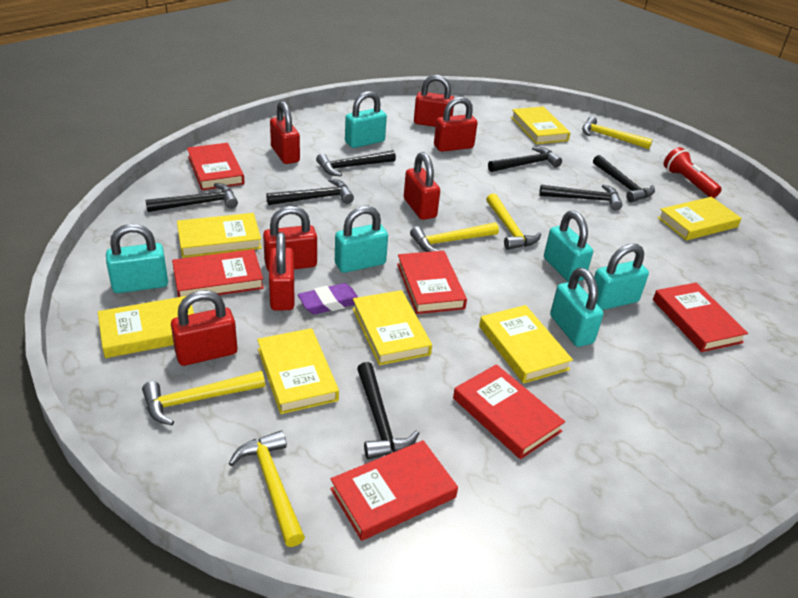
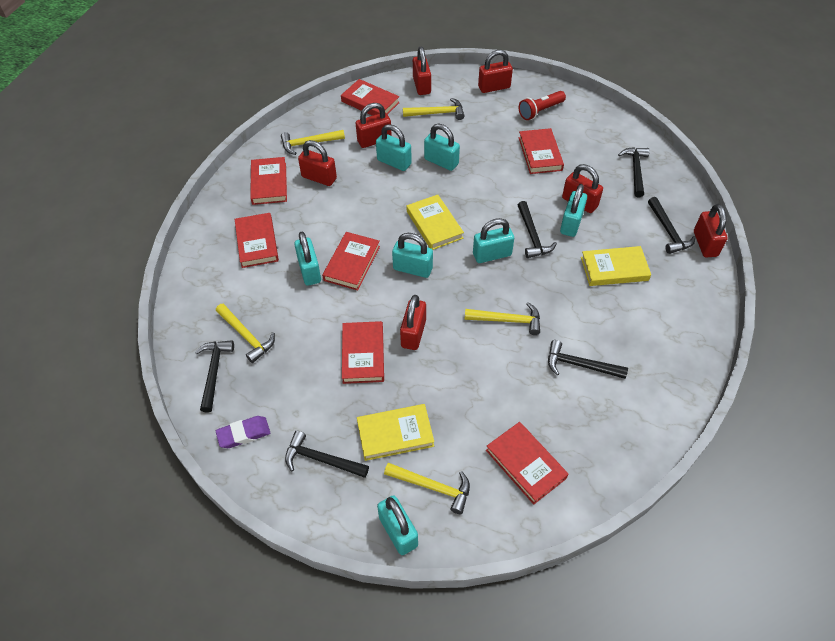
black hammer: [145,183,238,212] [266,179,354,205] [316,150,396,176] [357,362,419,460] [488,147,562,172] [539,184,623,210] [593,155,655,202] = 7 -> [195,340,234,413] [285,431,369,478] [518,201,557,258] [548,340,628,379] [618,147,650,198] [648,197,696,254] = 6
red book: [172,249,264,297] [187,143,245,190] [330,440,458,541] [397,251,467,314] [453,364,565,459] [653,283,748,352] = 6 -> [235,213,279,268] [250,157,287,205] [322,232,380,291] [341,79,400,116] [342,321,384,384] [486,422,568,505] [519,128,564,174] = 7
turquoise padlock: [106,224,168,293] [335,206,388,273] [345,91,387,148] [544,211,593,282] [550,268,604,347] [594,244,649,310] = 6 -> [294,232,321,286] [376,124,412,171] [377,495,418,555] [392,233,433,278] [424,124,460,171] [473,218,514,263] [560,184,587,237] = 7
yellow book: [98,296,194,358] [177,213,262,258] [257,328,339,414] [352,290,432,365] [479,305,573,384] [511,107,570,144] [657,197,742,241] = 7 -> [357,404,434,461] [407,195,464,250] [581,246,651,286] = 3

